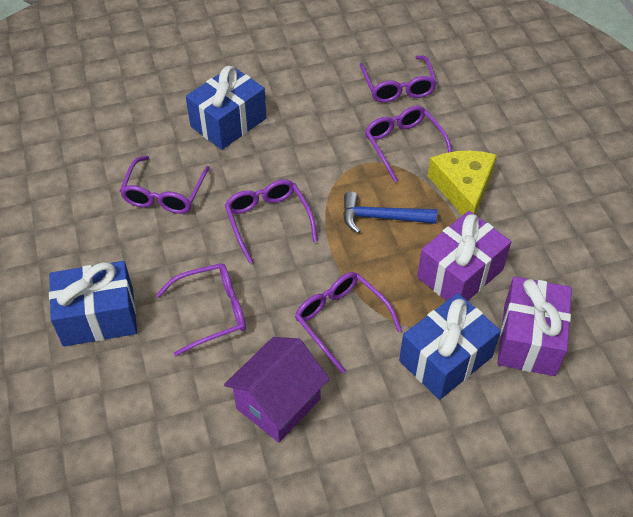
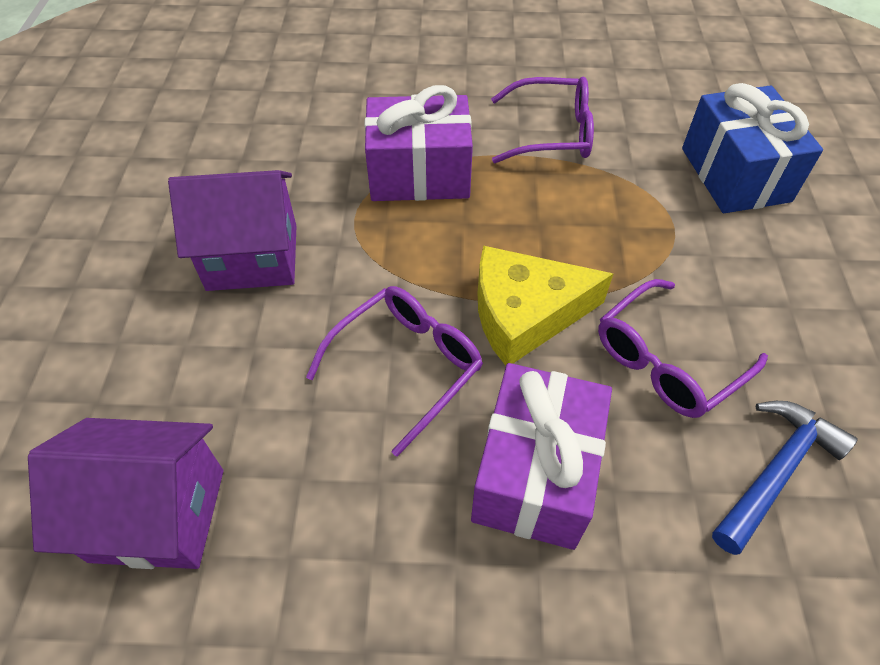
blue gift: [49,261,137,347] [186,66,267,150] [399,293,501,400] = 3 -> [682,83,823,213] = 1
purple glasses: [120,156,210,214] [156,263,246,357] [225,180,318,263] [295,272,402,373] [360,56,437,103] [365,106,452,182] = 6 -> [306,286,483,457] [491,77,594,163] [598,279,768,418] = 3
purple house: [224,337,329,443] = 1 -> [28,418,223,569] [168,170,296,291] = 2

